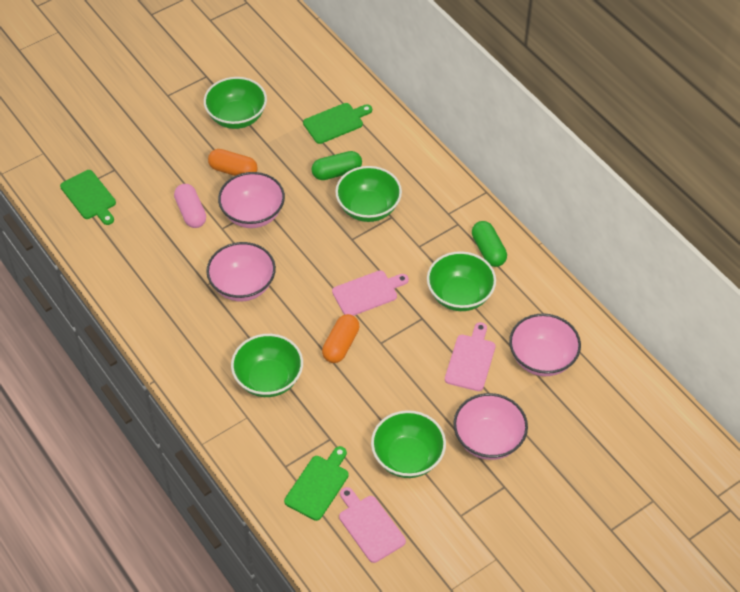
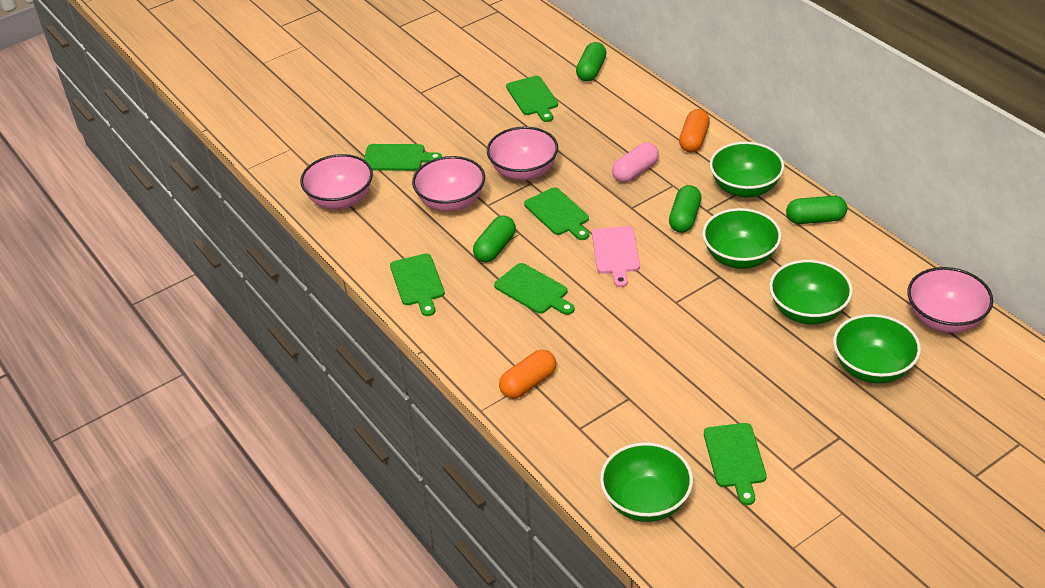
green capsule: [311,151,362,180] [472,221,507,267] = 2 -> [473,215,516,263] [576,42,607,82] [669,185,701,233] [786,196,847,224] = 4
green cutting board: [60,170,116,225] [284,446,349,521] [303,103,372,144] = 3 -> [364,144,442,171] [390,253,445,316] [494,263,575,315] [506,76,558,122] [524,187,589,240] [704,423,767,505] = 6
pink cutting board: [332,271,409,316] [339,487,406,563] [445,322,495,391] = 3 -> [592,226,640,287] = 1

